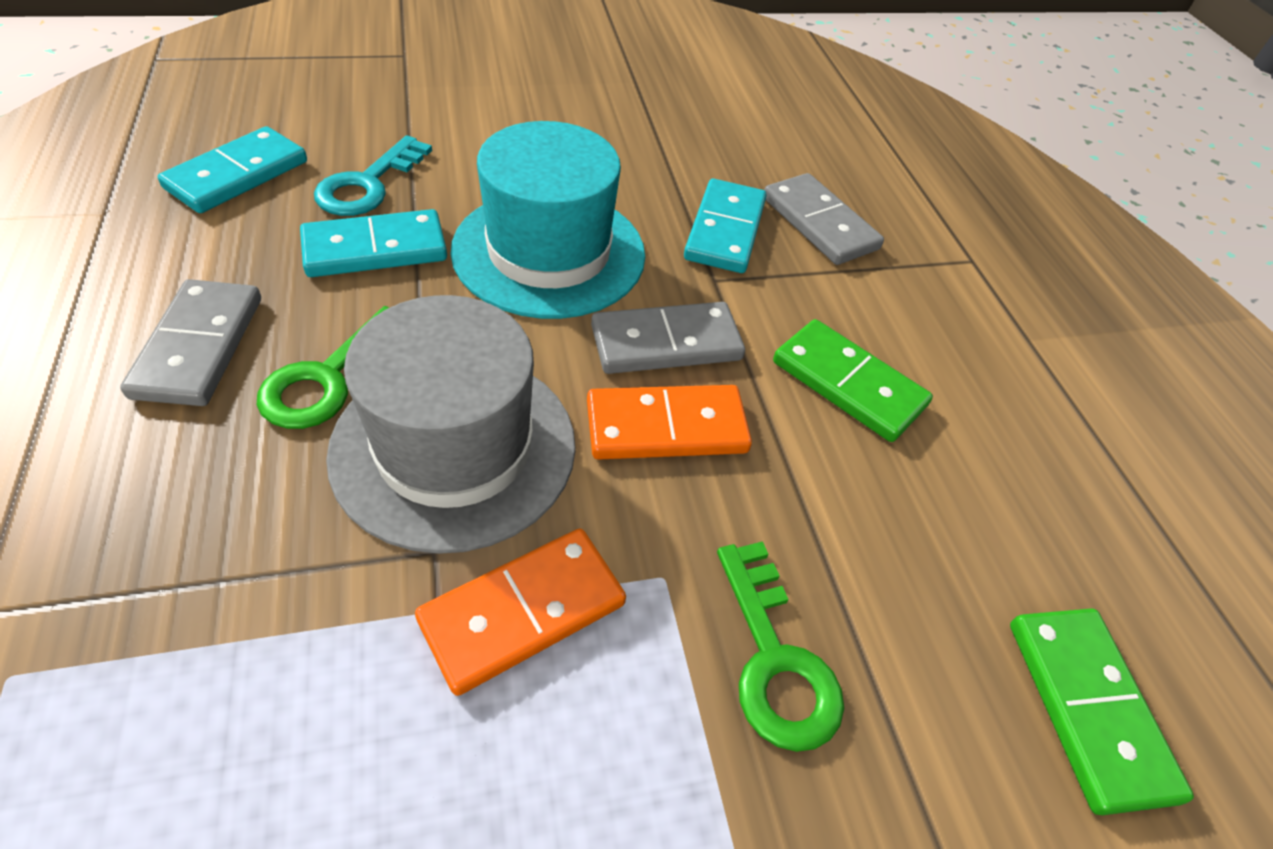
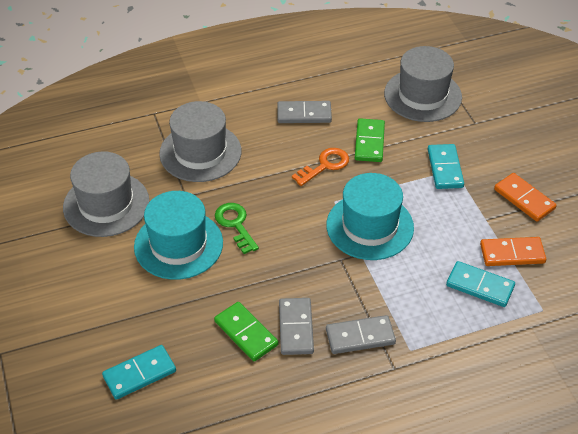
green key: [257,306,389,429] [717,541,844,752] = 2 -> [215,203,259,254] = 1
grey hat: [326,295,576,554] = 1 -> [63,151,149,237] [159,101,241,182] [384,46,462,122] = 3
orange key: none = 0 -> [292,148,349,186] = 1
turquoise hat: [450,121,645,319] = 1 -> [134,191,223,280] [326,173,414,260] = 2
turquoise key: [314,135,432,216] = 1 -> none = 0

